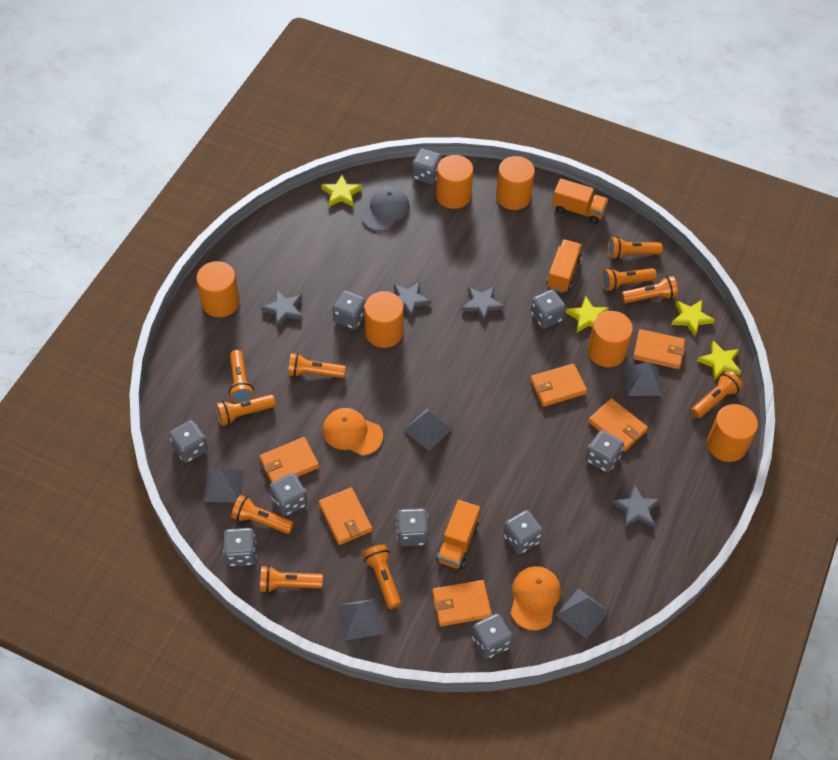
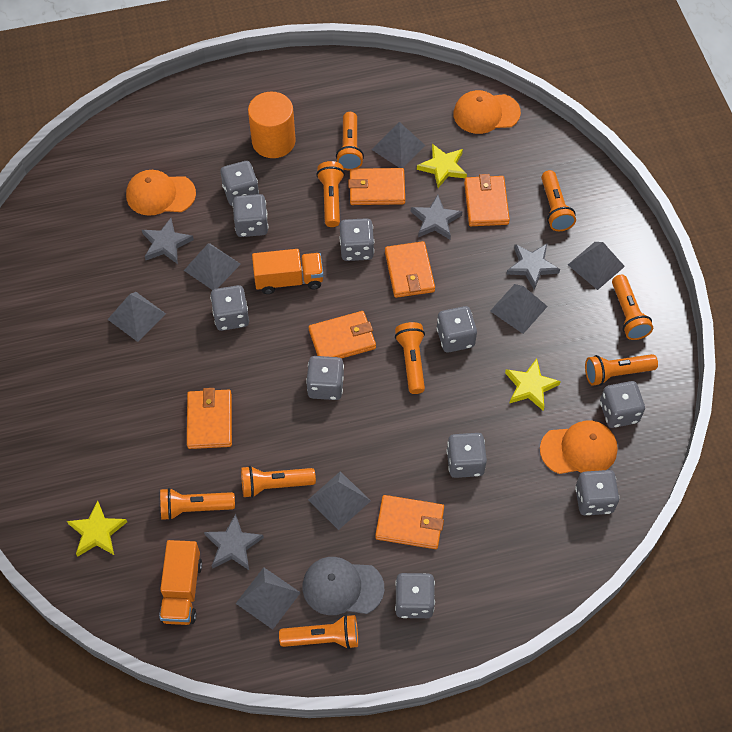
grey pyramid: [204,468,244,502] [339,599,383,641] [403,409,452,451] [556,588,609,639] [624,362,662,396] = 5 -> [107,292,166,342] [184,244,241,290] [236,567,301,630] [308,471,371,530] [372,122,425,168] [490,284,548,334] [568,242,625,290] = 7
orange cap: [322,408,383,456] [511,566,561,631] = 2 -> [126,170,196,216] [453,90,521,134] [540,421,618,474] = 3
orange cylinder: [196,261,240,317] [364,291,404,348] [436,155,473,209] [496,156,535,210] [588,311,633,367] [707,404,758,462] = 6 -> [248,92,296,158] = 1
orange flashlight: [216,394,276,426] [229,350,254,403] [231,495,294,534] [260,565,323,593] [288,353,346,378] [363,545,401,609] [601,268,657,291] [608,236,663,260] [621,276,678,303] [691,371,743,418] = 10 -> [160,488,235,520] [241,466,316,498] [279,614,358,649] [316,161,345,227] [336,112,364,171] [395,322,425,394] [541,170,576,231] [585,354,658,386] [612,275,653,340] = 9
orange truck: [436,500,480,570] [547,239,582,293] [552,179,608,224] = 3 -> [159,540,202,625] [252,249,324,294] = 2
yellow star: [321,175,362,207] [565,296,609,332] [671,300,715,336] [697,341,741,380] = 4 -> [67,501,127,557] [417,144,467,188] [505,359,561,411] = 3

